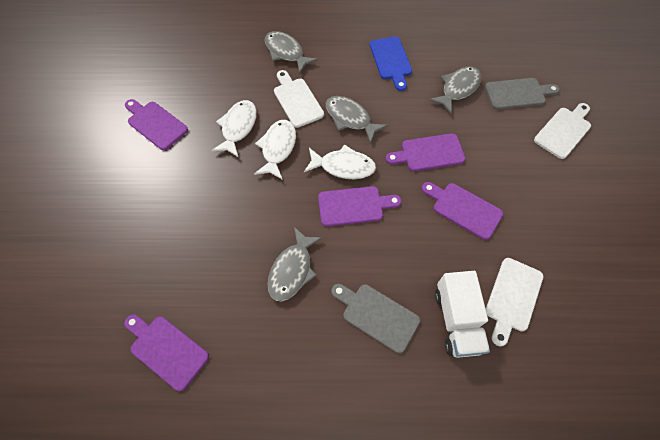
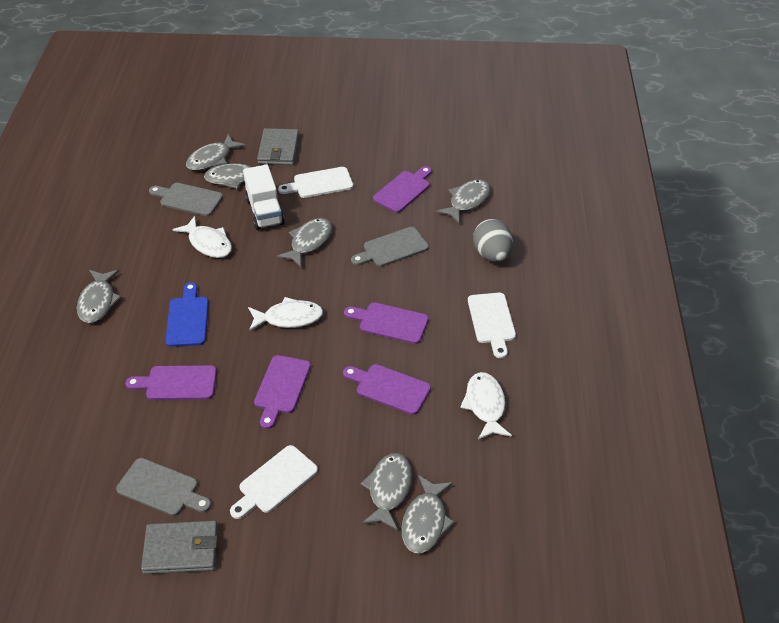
grey cutting board: [331,284,420,353] [485,78,560,110] = 2 -> [116,458,211,516] [149,183,223,216] [351,227,429,267] = 3
grey egg: none = 0 -> [473,219,513,262] = 1
grey fish: [265,31,318,74] [267,227,323,302] [326,96,388,144] [429,66,482,114] = 4 -> [77,270,122,323] [186,135,245,171] [204,163,269,189] [277,218,332,267] [361,453,412,531] [401,475,455,553] [436,179,490,223] = 7
grey wallet: none = 0 -> [141,521,218,574] [257,128,299,165] = 2

